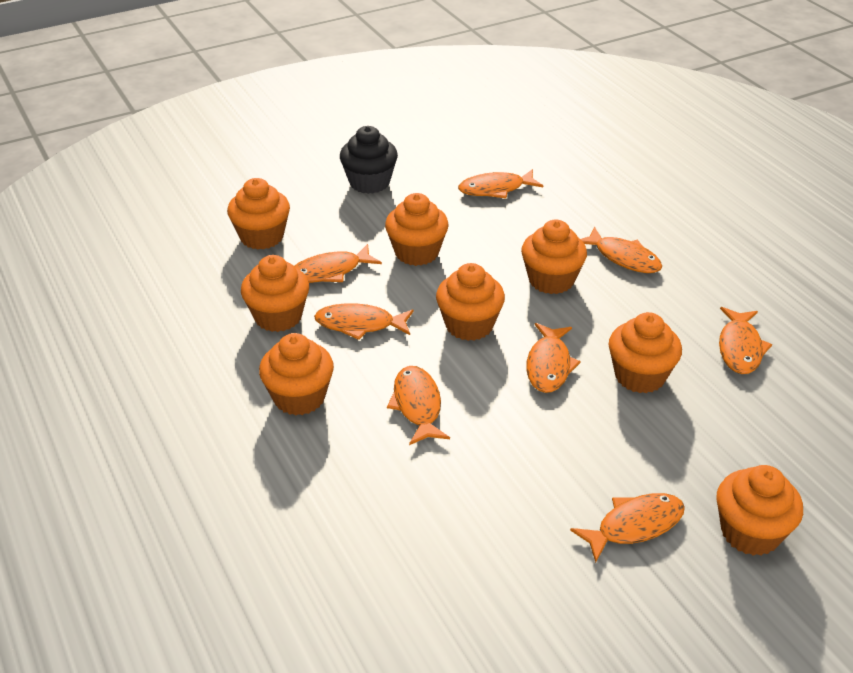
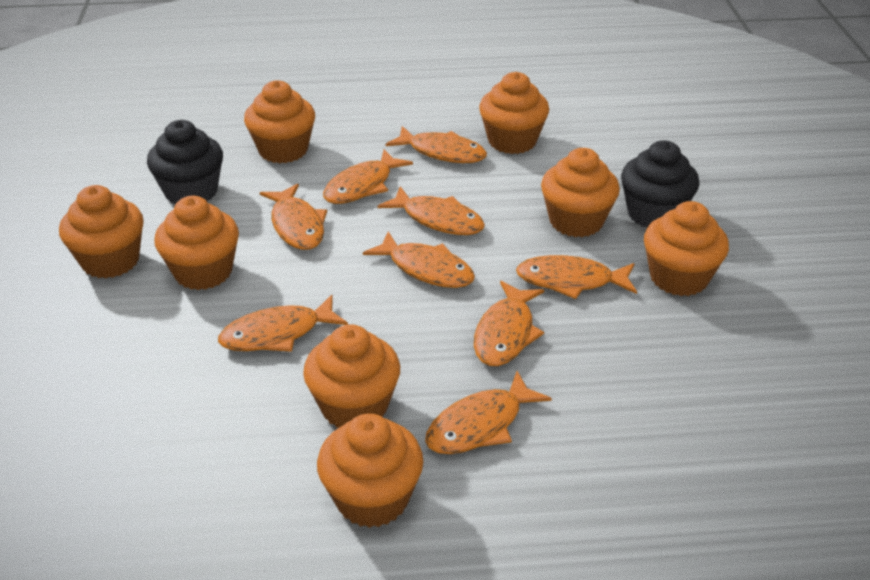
black cupcake: [340,126,398,194] = 1 -> [147,120,223,204] [621,140,700,228] = 2
orange fish: [294,244,382,283] [314,303,414,340] [387,366,450,445] [458,169,543,198] [526,323,581,393] [570,493,685,563] [581,227,662,273] [719,307,772,374] = 8 -> [218,295,348,352] [260,184,327,250] [323,149,413,204] [363,231,475,288] [378,186,485,235] [385,126,487,163] [425,371,552,454] [474,281,544,366] [516,255,637,299] = 9

